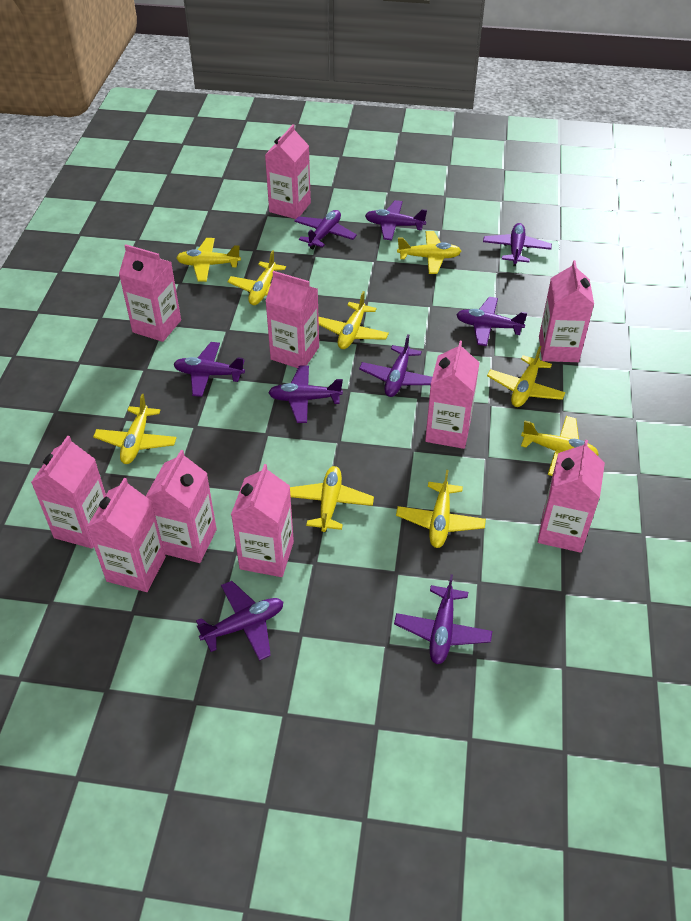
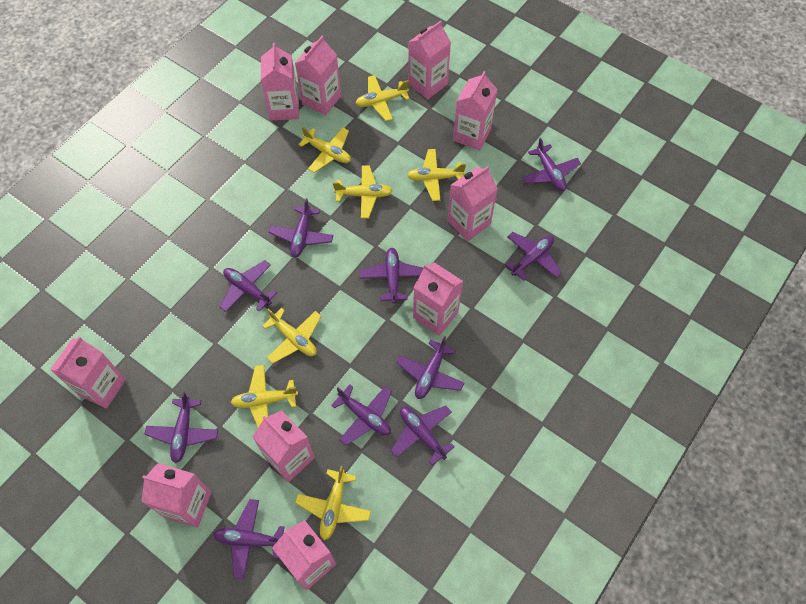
purple plane: [173,342,245,397] [196,581,283,661] [268,366,343,423] [294,210,357,249] [359,334,432,397] [365,200,427,240] [394,574,492,664] [456,297,527,346] [483,223,552,266] = 9 -> [144,392,218,463] [213,499,284,580] [220,260,277,312] [269,198,333,258] [331,385,392,445] [360,248,424,303] [390,406,455,466] [397,336,464,399] [505,232,562,281] [522,138,581,191] = 10
yellow plane: [93,394,177,464] [176,238,241,282] [228,250,286,305] [290,466,374,532] [319,291,389,349] [396,470,486,548] [397,231,461,274] [487,346,566,407] [521,416,599,476] = 9 -> [231,365,298,427] [262,308,321,363] [295,466,371,540] [298,127,351,173] [333,165,393,218] [356,75,410,121] [407,149,466,201] = 7

